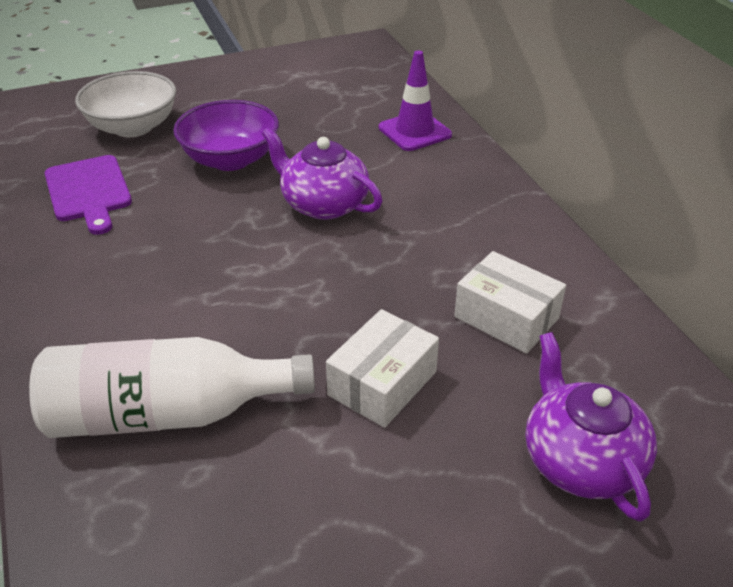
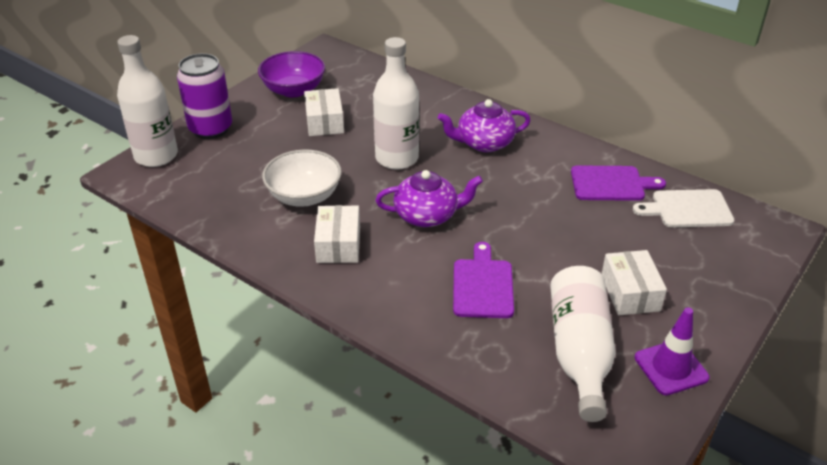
purple can: none = 0 -> [177,53,232,139] = 1
purple cutting board: [45,155,132,235] = 1 -> [453,242,514,318] [571,165,666,201] = 2
white bottle: [29,337,315,438] = 1 -> [117,35,178,167] [373,37,419,170] [550,266,616,422] = 3
white box: [326,309,439,428] [454,251,566,354] = 2 -> [304,88,344,136] [314,205,360,263] [602,250,667,315] = 3
white cutting board: none = 0 -> [633,189,734,227] = 1

